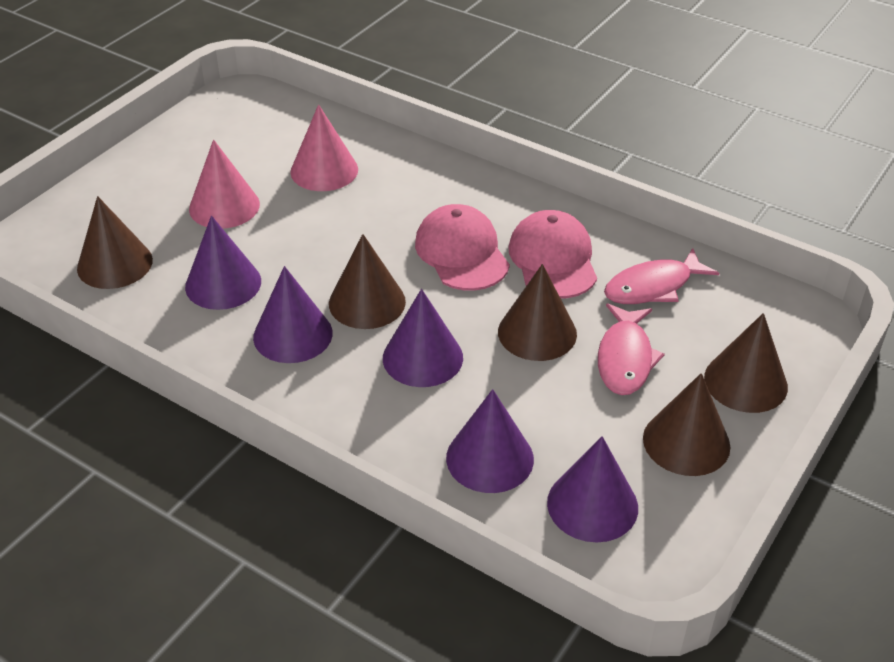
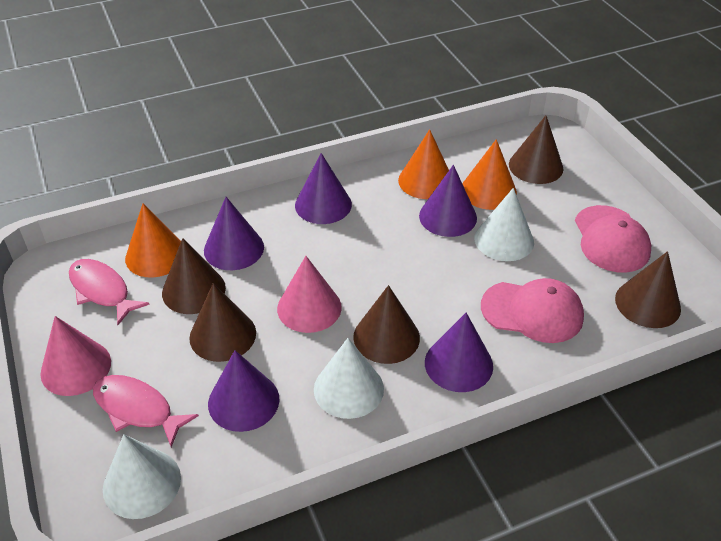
orange cone: none = 0 -> [125,203,181,277] [398,129,449,199] [463,139,517,210] = 3
white cone: none = 0 -> [103,434,181,519] [314,338,384,419] [474,188,534,261] = 3

